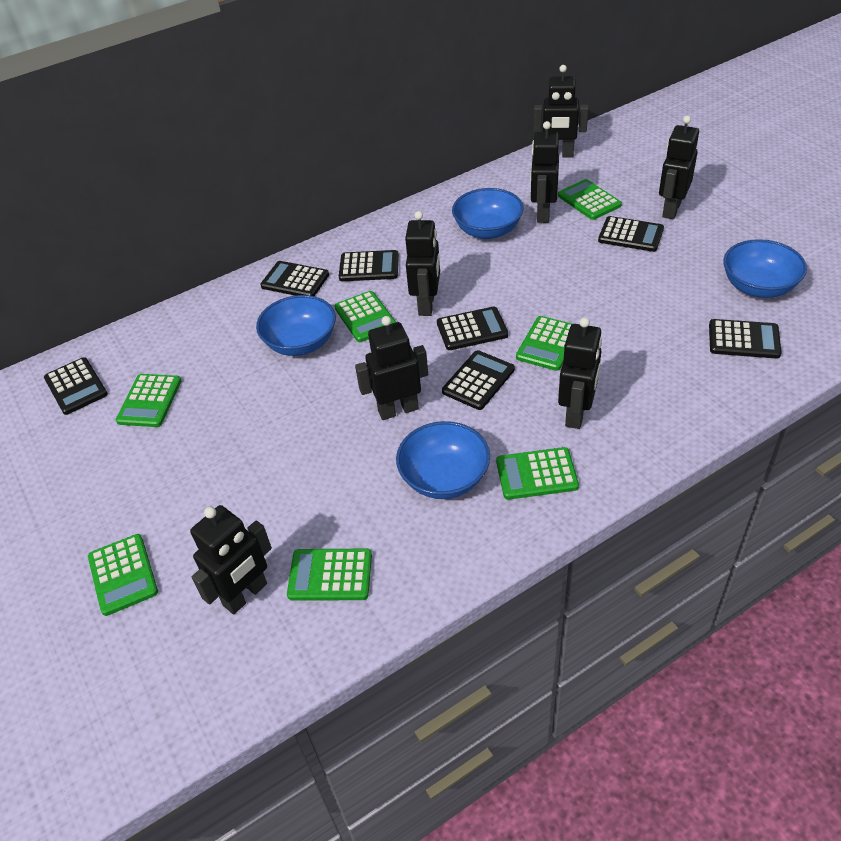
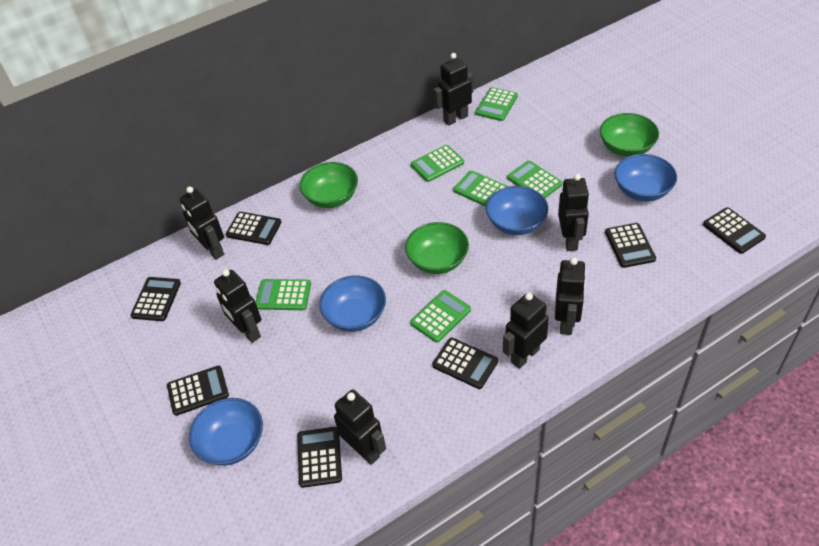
green bowl: none = 0 -> [300,162,358,208] [405,222,469,274] [600,113,659,157] = 3
green calculator: [88,534,158,616] [116,374,181,427] [287,549,372,601] [334,291,396,342] [496,447,579,500] [516,316,572,371] [558,179,622,220] = 7 -> [255,279,311,310] [410,290,471,343] [411,145,464,182] [453,170,508,207] [475,87,518,121] [507,161,563,198] = 6

